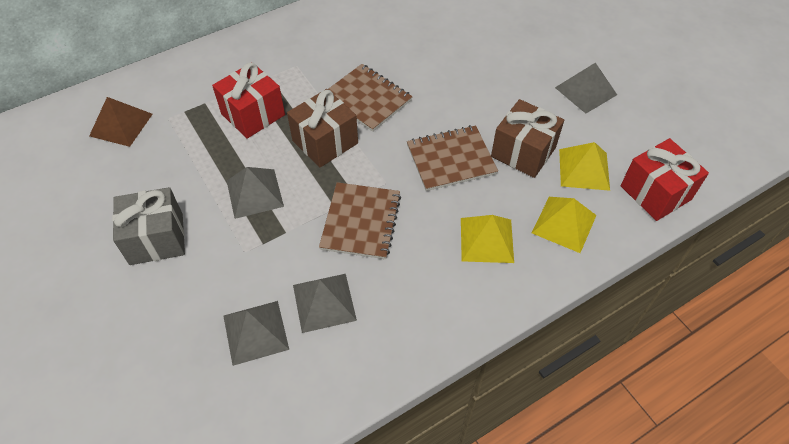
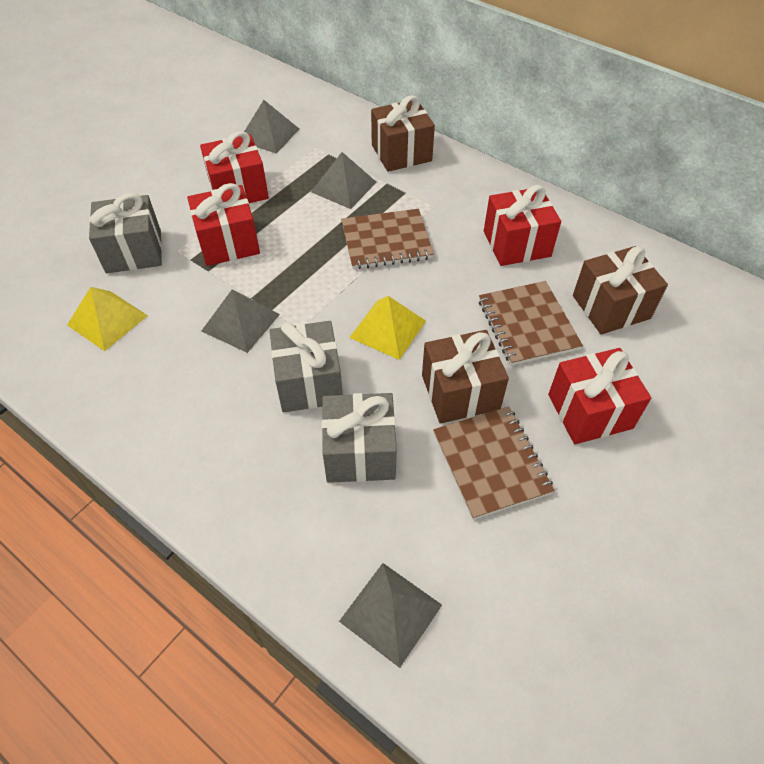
brown gift: [287,89,358,168] [491,99,564,178] = 2 -> [371,95,435,172] [422,330,509,424] [573,246,668,334] = 3
brown pyramid: [89,97,153,147] = 1 -> none = 0
grey gift: [112,187,185,265] = 1 -> [89,193,162,273] [270,321,343,412] [322,393,397,483] = 3
red gift: [212,62,285,139] [621,138,709,221] = 2 -> [187,183,260,266] [200,131,269,203] [484,185,561,266] [548,348,651,444] = 4
yellow pyramid: [461,215,514,263] [532,197,596,253] [559,142,610,191] = 3 -> [67,287,148,351] [349,296,426,360] = 2

